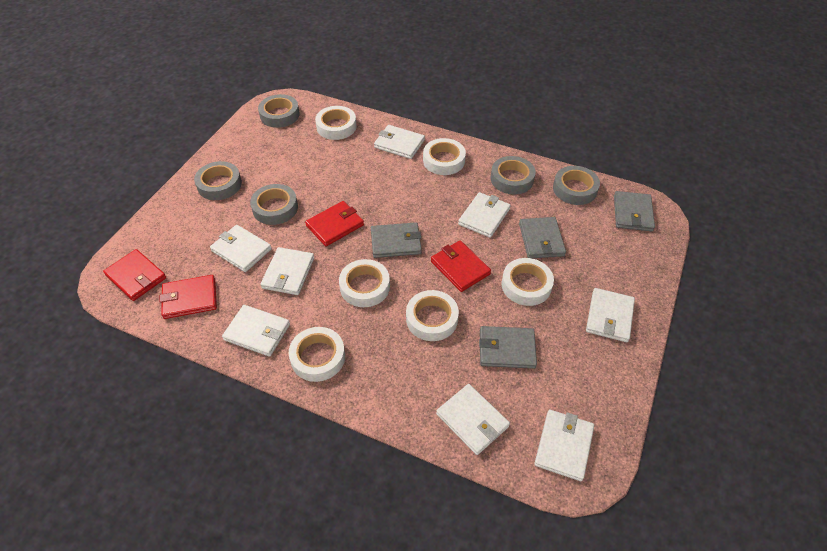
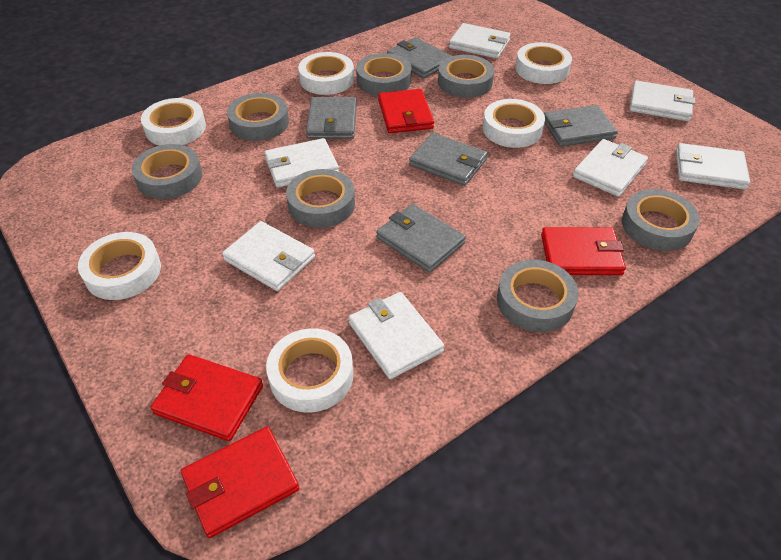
grey tape: [194,161,242,200] [250,184,298,225] [258,94,300,128] [491,156,536,194] [553,166,600,205] = 5 -> [132,144,202,199] [227,93,289,141] [286,169,355,228] [356,53,412,96] [438,55,494,98] [497,260,578,332] [622,189,700,251] = 7
grey wallet: [371,222,422,258] [479,326,537,369] [519,217,566,258] [614,191,655,231] = 4 -> [306,97,357,139] [376,204,466,273] [387,37,452,78] [409,133,488,186] [544,105,618,147] = 5
white wallet: [210,225,272,272] [222,305,290,357] [260,247,314,295] [374,125,425,159] [436,384,510,455] [458,192,511,238] [534,410,594,481] [586,288,635,342] = 8 -> [222,221,315,291] [264,138,339,188] [348,292,444,379] [449,23,511,59] [573,139,648,197] [630,81,695,121] [676,143,750,190] = 7

